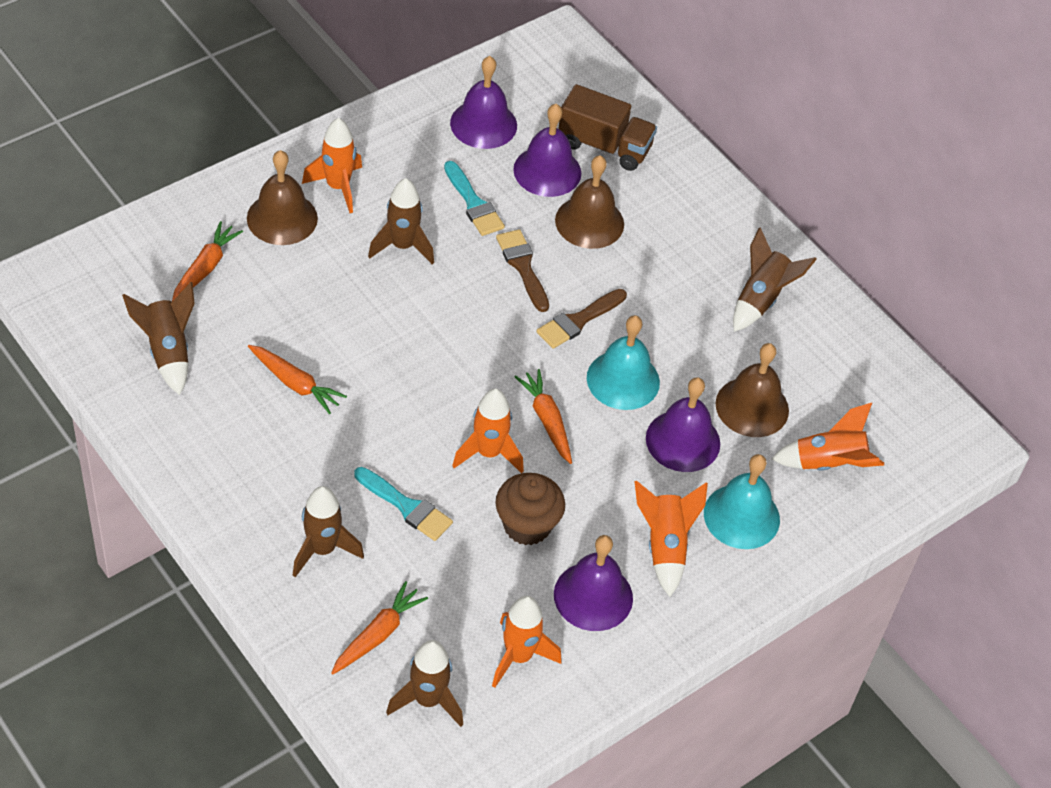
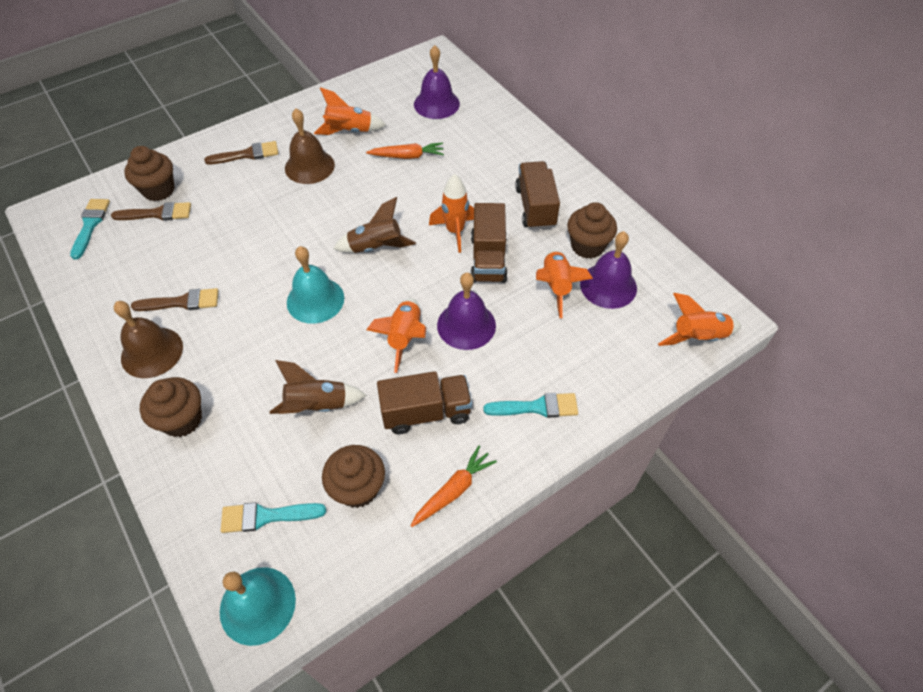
brown bell: [247,150,318,245] [555,155,624,249] [716,343,789,437] = 3 -> [114,301,183,378] [285,109,335,184] = 2
brown brush: [496,229,549,312] [537,289,627,349] = 2 -> [111,202,191,221] [131,288,218,311] [204,141,278,164] = 3
brown cupcake: [495,473,565,545] = 1 -> [124,146,175,201] [140,377,202,437] [322,445,385,508] [567,202,617,259] = 4
brown rocket: [122,282,195,395] [293,486,364,577] [368,178,434,265] [386,640,463,727] [733,227,817,332] = 5 -> [270,360,367,414] [333,197,416,253] = 2
brown truck: [558,84,657,171] = 1 -> [377,371,472,434] [470,203,508,283] [515,161,560,230] = 3
orange carrot: [172,221,243,301] [248,345,347,414] [331,581,428,674] [514,369,572,464] = 4 -> [366,142,444,159] [411,446,497,527] = 2
purple bell: [450,56,517,149] [513,104,581,197] [554,535,633,631] [646,377,720,472] = 4 -> [414,45,460,119] [437,273,496,350] [580,231,637,309] = 3
turquoise brush: [354,467,453,541] [444,161,505,236] = 2 -> [70,199,110,260] [221,502,326,533] [483,393,578,418] = 3

